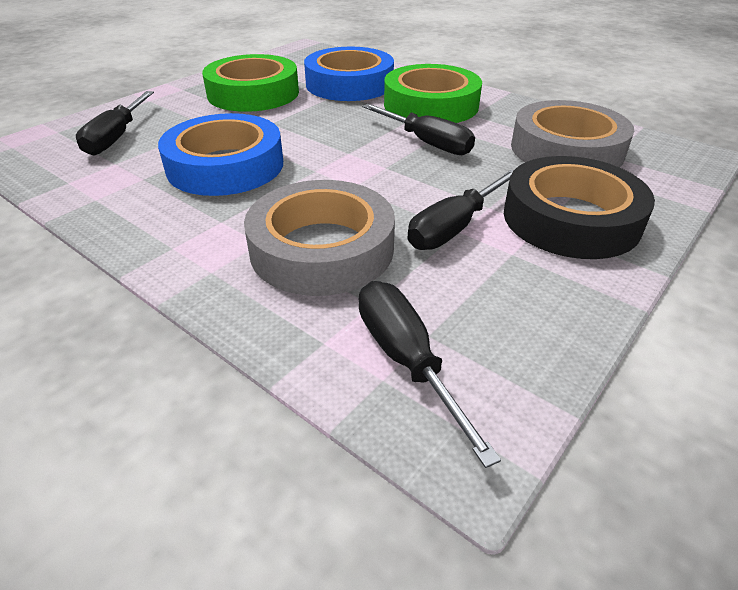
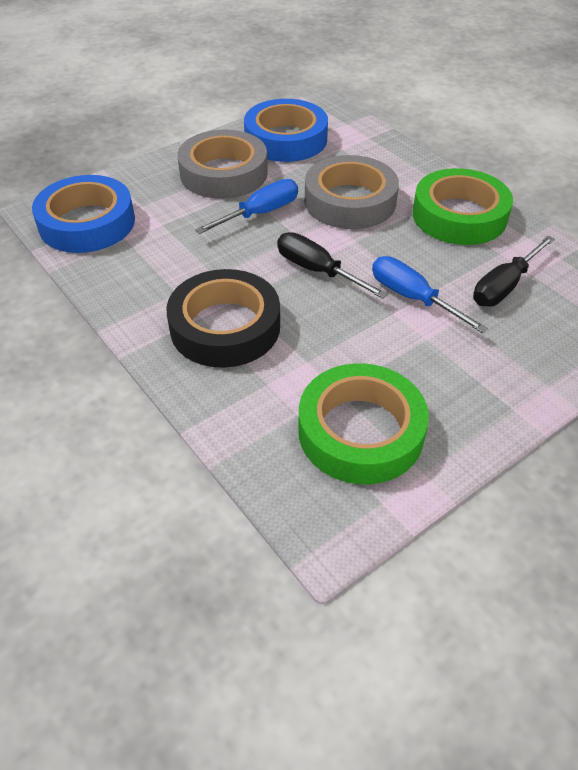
black screwdriver: [76,91,154,155] [359,281,501,468] [362,104,475,155] [407,170,514,250] = 4 -> [277,232,388,299] [473,236,555,307] = 2
blue screwdriver: none = 0 -> [195,179,298,234] [372,256,488,333] = 2

